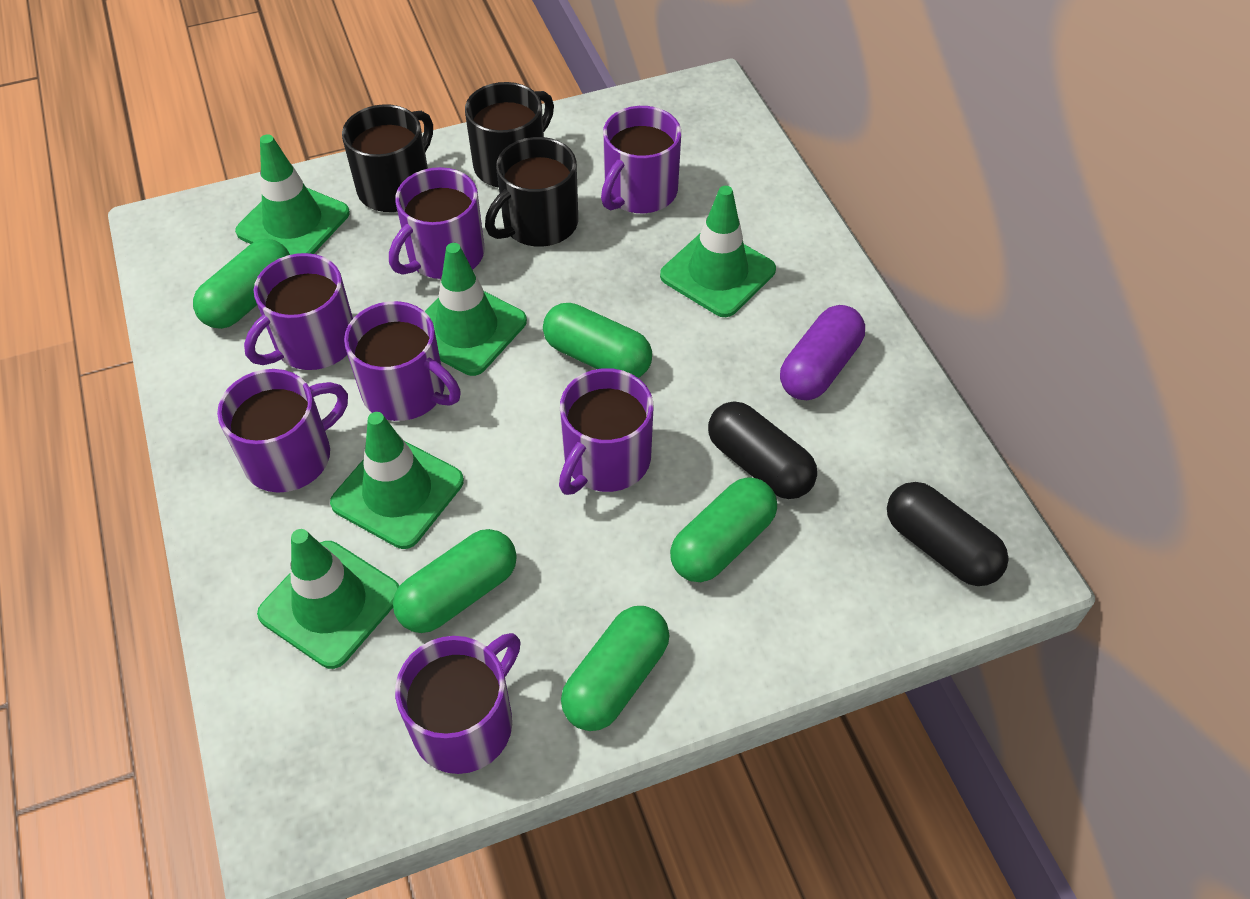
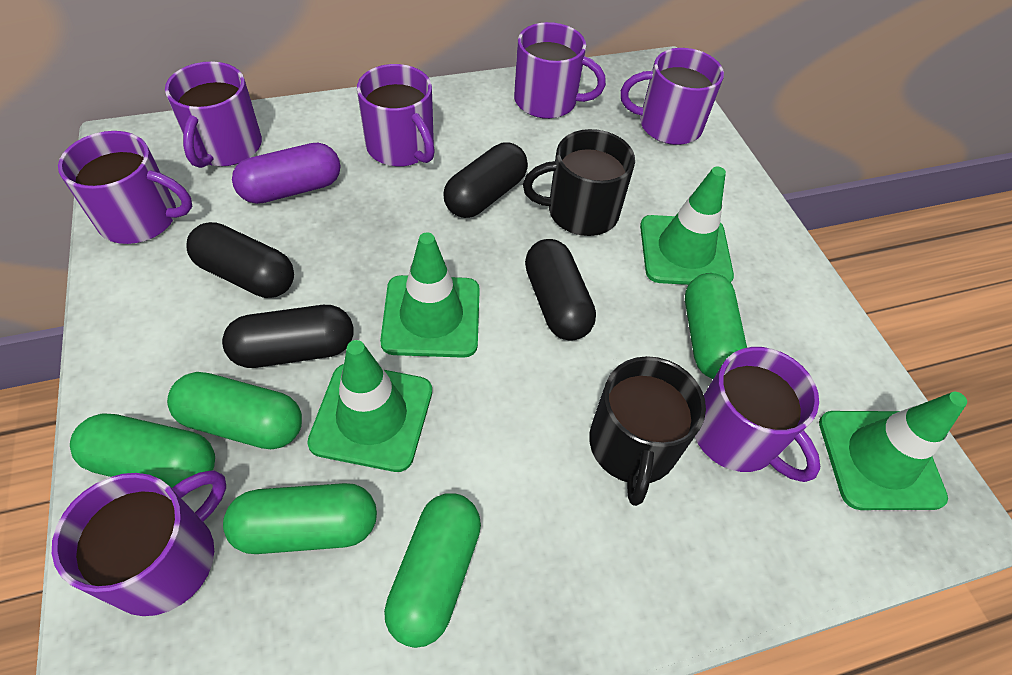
black capsule: [708,402,817,499] [887,482,1009,586] = 2 -> [187,222,294,298] [222,305,353,368] [444,142,528,218] [525,239,596,341] = 4
black mug: [342,104,433,212] [465,82,554,188] [485,137,578,247] = 3 -> [523,129,635,236] [589,356,706,506] = 2
green traffic cone: [235,134,350,255] [257,529,399,669] [330,412,464,549] [425,243,527,376] [660,186,776,317] = 5 -> [307,340,432,472] [380,232,480,358] [640,167,734,285] [819,392,967,510] = 4

